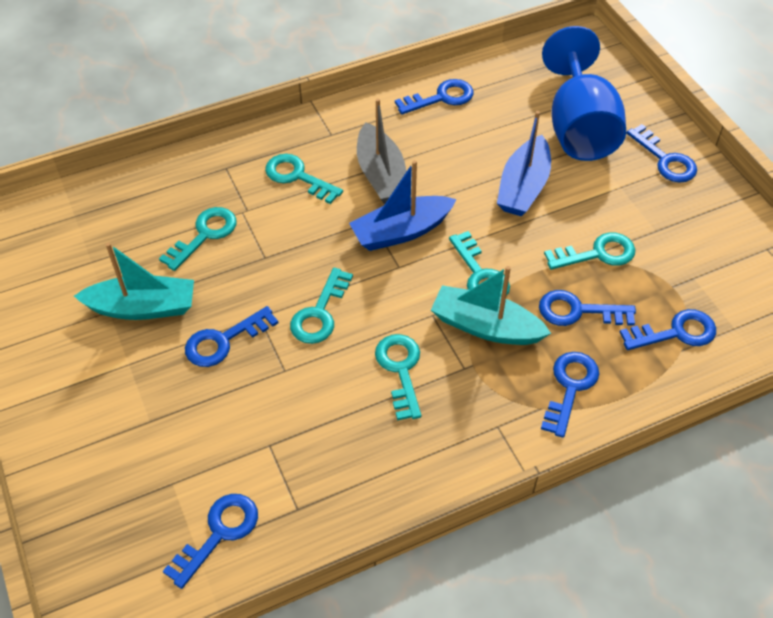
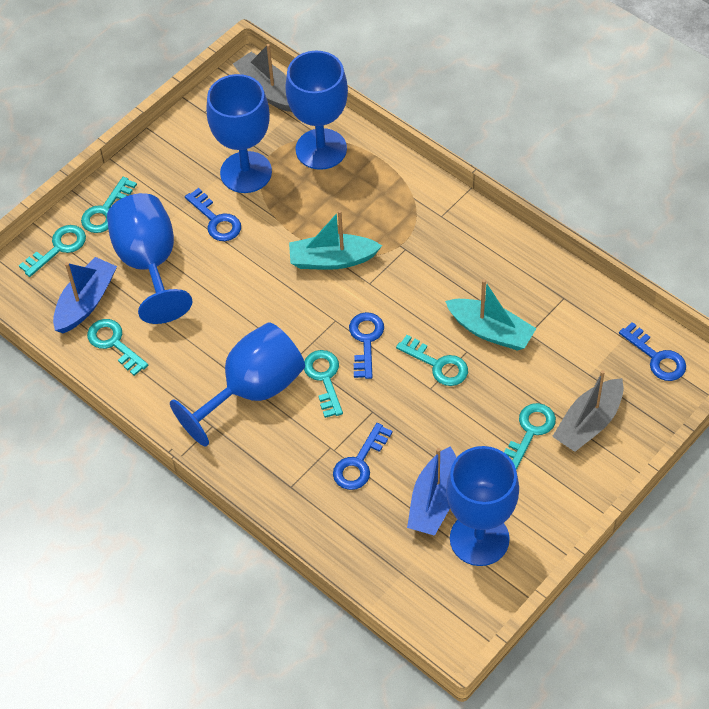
blue goblet: [542,26,626,161] = 1 -> [107,193,192,324] [170,322,305,447] [206,74,272,193] [285,51,348,170] [446,446,519,566] = 5
blue key: [163,494,258,589] [185,306,278,367] [395,79,474,115] [539,290,636,326] [541,352,599,438] [620,309,716,350] [627,124,697,183] = 7 -> [185,188,241,241] [333,423,393,490] [349,312,384,379] [619,322,686,381] = 4
grey boat: [357,98,407,204] = 1 -> [233,44,292,112] [552,370,624,452] = 2

